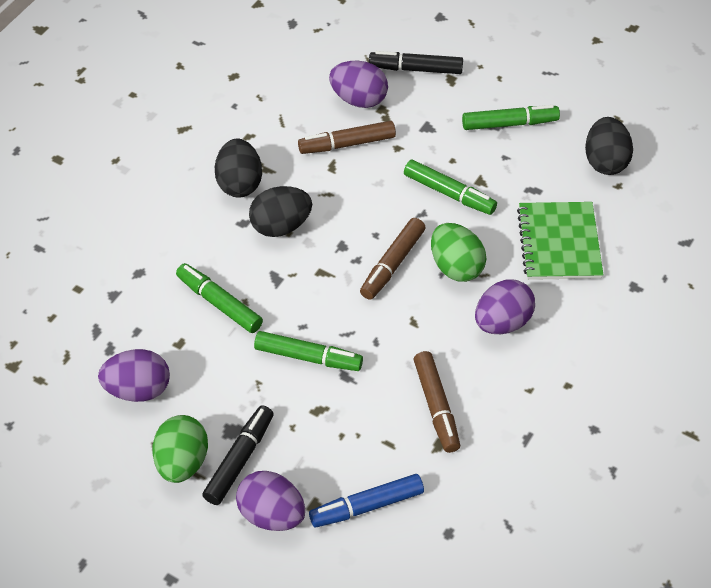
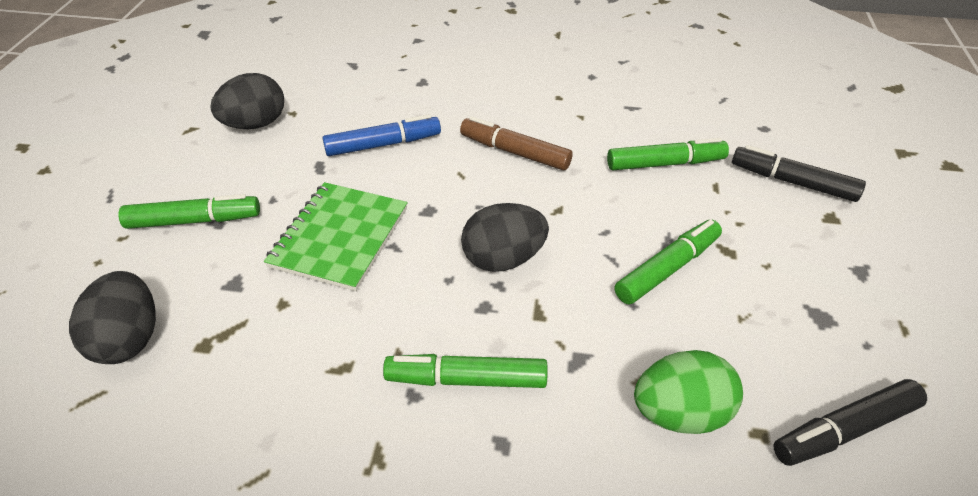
brown marker: [298,121,396,154] [360,218,426,300] [414,351,460,453] = 3 -> [460,116,572,170] = 1
green egg: [152,415,208,483] [431,223,486,282] = 2 -> [634,350,743,434] = 1
purple egg: [98,349,170,402] [236,471,305,531] [329,61,388,108] [475,279,535,334] = 4 -> none = 0

